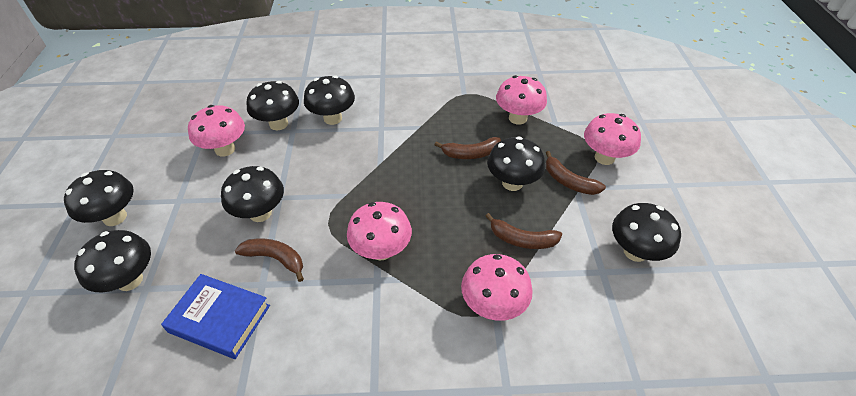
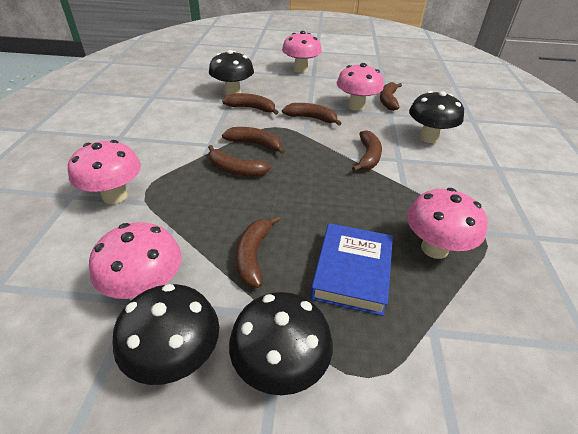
black mushroom: [64,170,134,226] [74,230,151,292] [221,166,284,222] [246,81,299,130] [304,75,355,125] [487,136,545,191] [612,203,681,262] = 7 -> [112,284,219,385] [209,50,254,96] [229,292,333,395] [409,91,464,143] = 4
brown banana: [235,239,304,282] [434,137,501,159] [485,213,562,249] [546,151,606,195] = 4 -> [208,145,271,177] [222,93,279,115] [222,127,285,154] [236,215,280,288] [282,103,341,126] [352,130,382,172] [380,82,402,111] = 7

